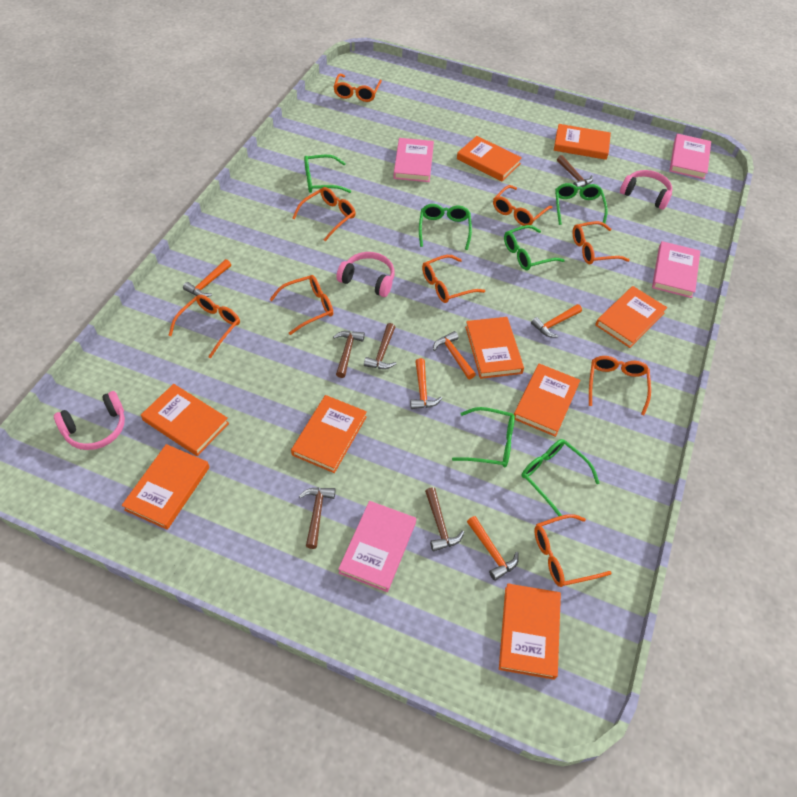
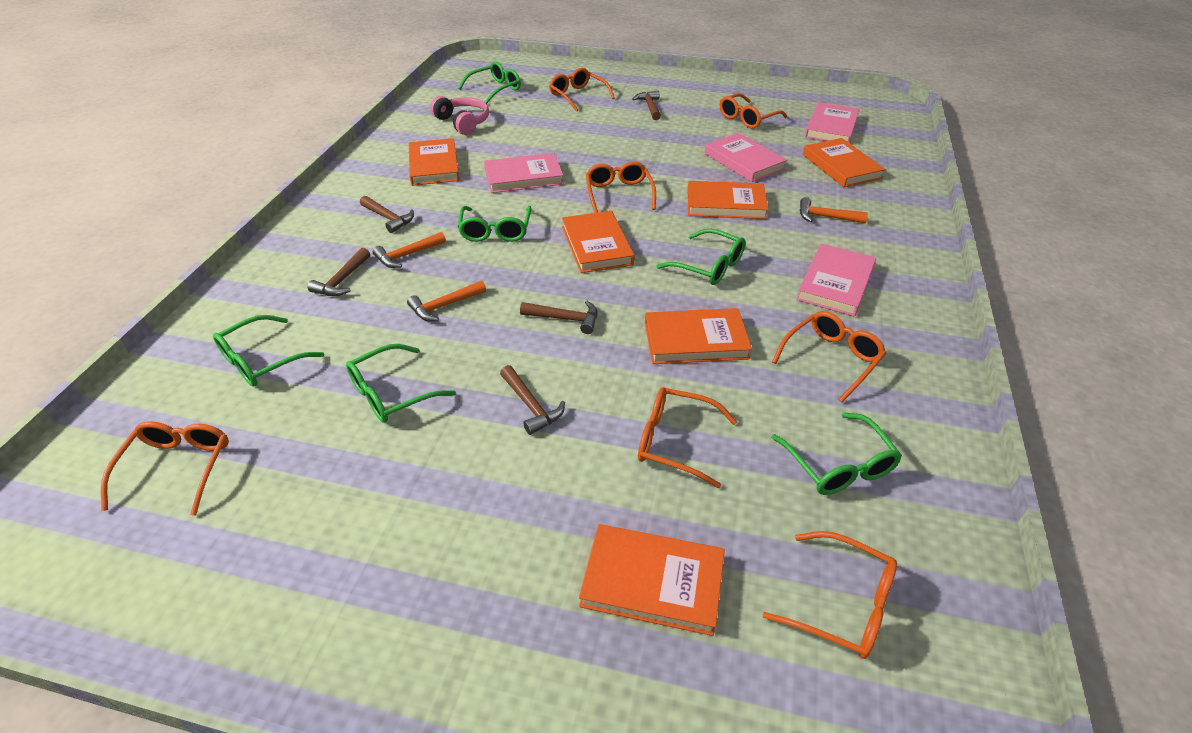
orange book: [122,444,210,530] [141,384,229,456] [291,395,367,473] [457,136,522,181] [465,317,524,379] [499,583,561,680] [514,364,580,437] [554,124,611,160] [595,286,667,348] = 9 -> [409,138,460,186] [562,211,635,273] [579,524,725,636] [645,308,752,364] [687,181,769,219] [803,138,886,187] = 6
orange glasses: [168,295,240,358] [269,275,333,335] [292,187,356,241] [334,74,382,102] [422,255,485,303] [493,185,552,226] [534,514,611,587] [573,221,630,265] [589,356,651,415] = 9 -> [101,421,229,516] [549,68,615,112] [586,161,656,213] [638,387,737,488] [719,93,787,129] [763,531,897,659] [772,311,886,402] = 7
orange hammer: [183,259,231,297] [410,358,442,409] [433,331,476,379] [467,516,519,581] [531,304,582,338] = 5 -> [373,232,446,268] [407,281,486,321] [800,197,868,223] = 3
pink headphones: [54,391,125,450] [336,252,395,297] [620,170,672,210] = 3 -> [430,96,489,135] = 1

